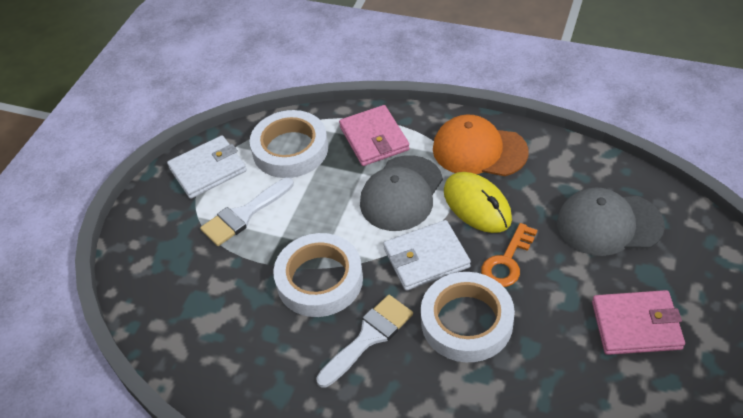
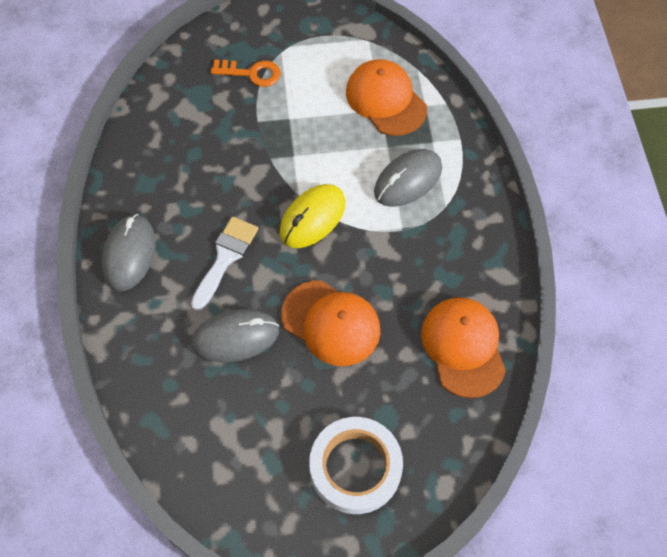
grey cap: [360,155,443,231] [557,188,665,256] = 2 -> none = 0
grey mouse: none = 0 -> [102,214,155,291] [191,309,279,362] [374,149,442,207] = 3
orange cap: [433,114,529,176] = 1 -> [281,280,380,366] [346,59,427,136] [421,297,506,398] = 3
pink wallet: [339,105,410,166] [592,290,685,355] = 2 -> none = 0
white brush: [200,177,294,246] [316,295,413,388] = 2 -> [191,217,258,311] = 1
white tape: [250,110,328,178] [273,233,363,317] [421,272,515,362] = 3 -> [309,417,403,514] = 1
white wallet: [167,135,246,199] [383,220,471,291] = 2 -> none = 0

